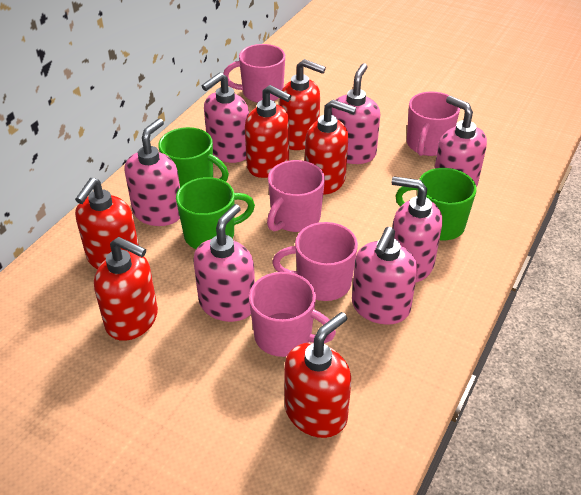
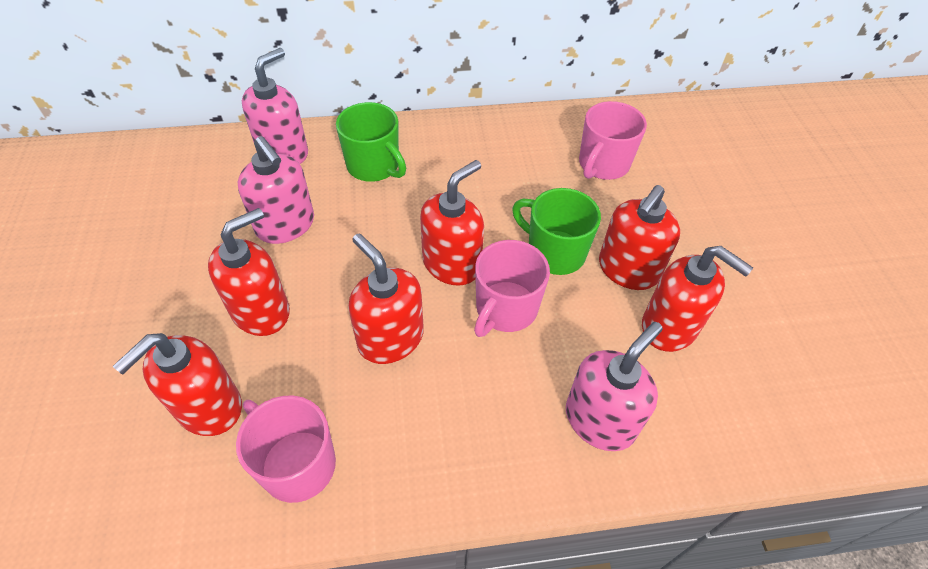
green mug: [158,127,229,188] [176,177,255,249] [395,168,477,240] = 3 -> [336,102,406,182] [512,188,601,275] = 2
pink mug: [223,44,285,103] [249,272,336,357] [267,160,325,232] [272,222,358,301] [407,92,460,156] = 5 -> [236,396,336,503] [474,240,550,337] [579,101,647,180] = 3
pink soap dispenser: [124,118,180,226] [193,204,255,322] [202,72,249,163] [332,63,380,164] [352,227,418,324] [392,176,442,282] [434,96,487,187] = 7 -> [238,136,314,244] [242,48,308,164] [566,322,663,451] = 3

